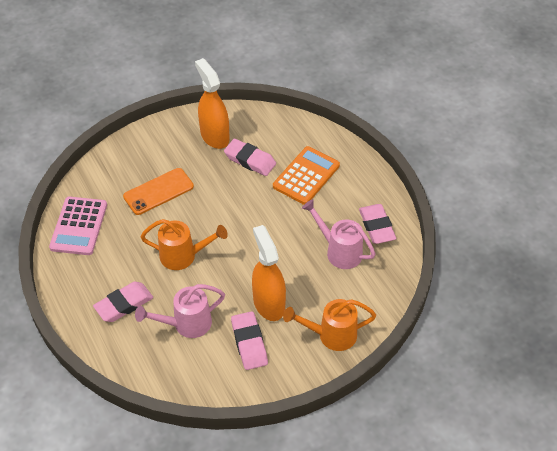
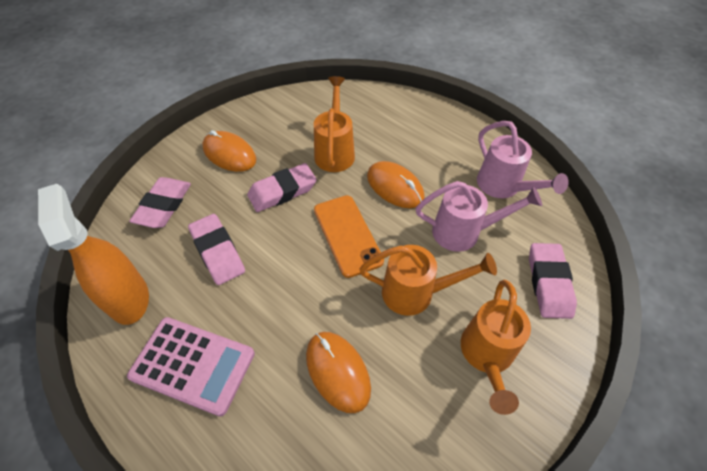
orange calculator: [273,146,340,205] = 1 -> none = 0
orange mouse: none = 0 -> [202,130,257,172] [306,332,371,413] [367,161,425,208] = 3
orange spray bottle: [195,58,230,149] [252,225,286,321] = 2 -> [38,184,149,325] = 1
orange watering can: [141,219,228,270] [283,299,376,351] = 2 -> [314,76,355,172] [359,245,497,316] [461,280,531,415] = 3

